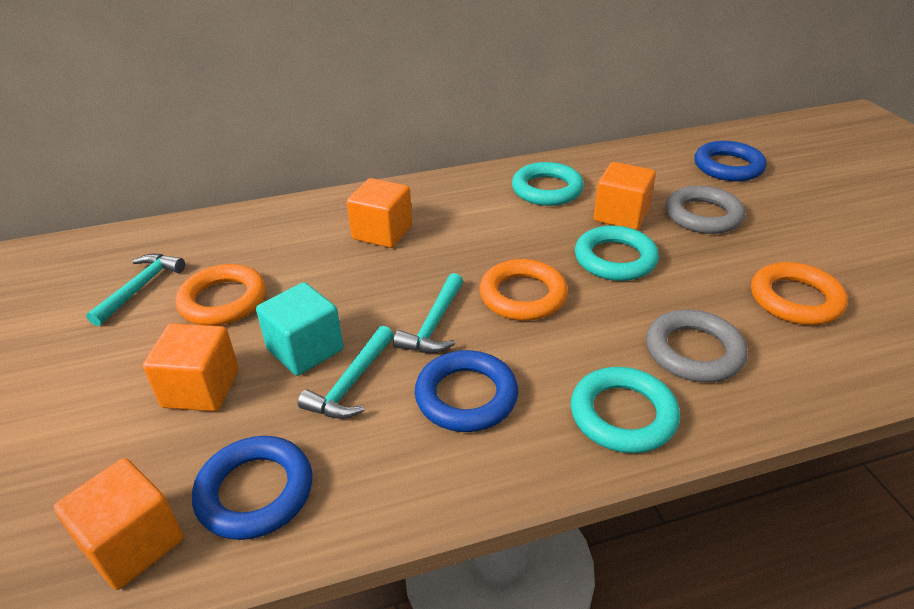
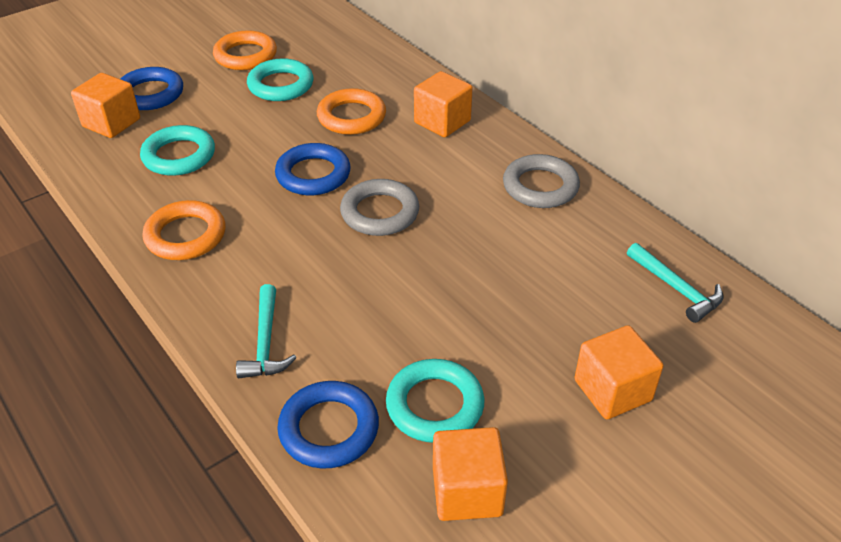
turquoise cube: [256,282,343,376] = 1 -> none = 0
turquoise hammer: [86,254,185,326] [298,326,394,419] [393,273,463,353] = 3 -> [236,284,297,378] [627,243,723,323] = 2

